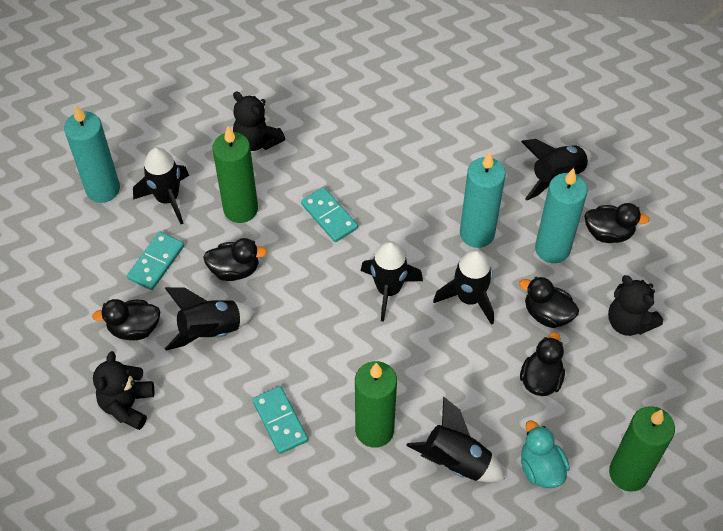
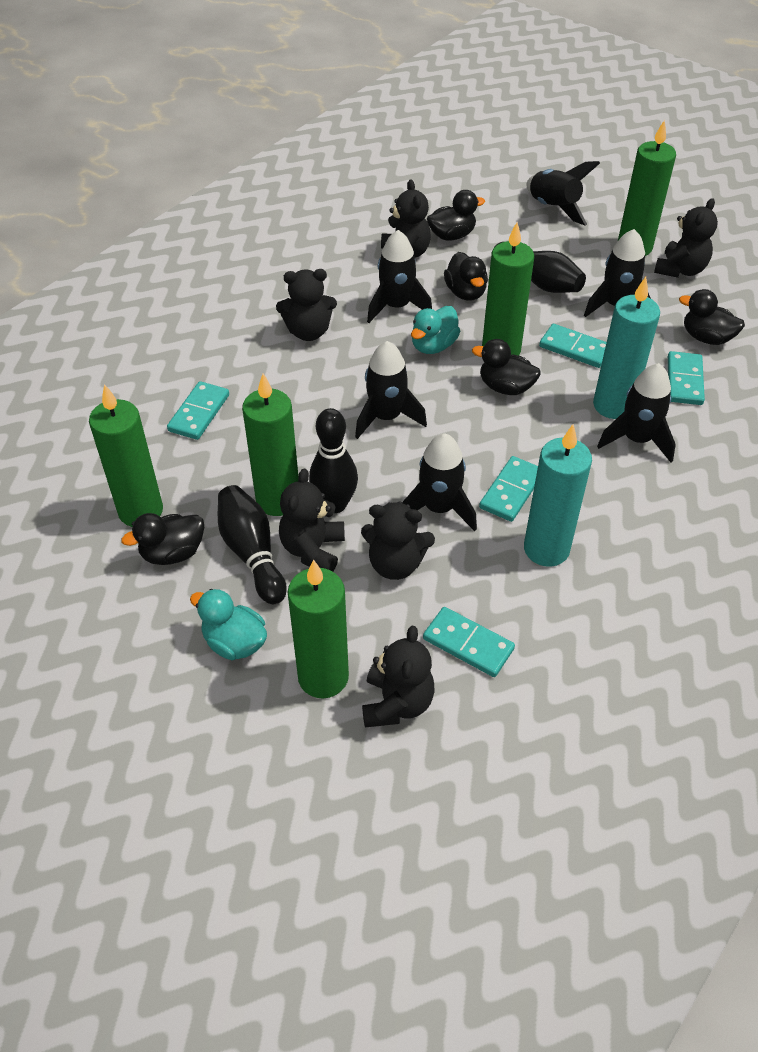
black bowling pin: none = 0 -> [218,485,287,604] [309,408,358,513] [495,242,586,293] = 3
black teddy bear: [93,351,154,430] [233,91,285,151] [608,275,663,336] = 3 -> [276,269,337,341] [279,468,345,572] [361,501,435,580] [362,626,435,727] [381,180,431,257] [654,198,718,278] = 6
green candle: [212,126,258,223] [355,361,397,448] [609,406,675,492] = 3 -> [89,384,163,527] [242,373,298,516] [288,560,349,698] [482,222,534,356] [618,120,676,256] = 5
turquoise candle: [64,105,120,203] [460,152,506,248] [535,168,588,263] = 3 -> [524,424,592,567] [593,277,660,419] = 2
turquoise domino: [127,232,184,290] [252,386,308,454] [301,187,358,242] = 3 -> [167,381,229,440] [423,607,515,677] [479,456,538,522] [539,324,607,368] [668,351,705,405] = 5
turquoise duck: [521,420,570,488] = 1 -> [190,589,267,660] [411,306,460,354] = 2

